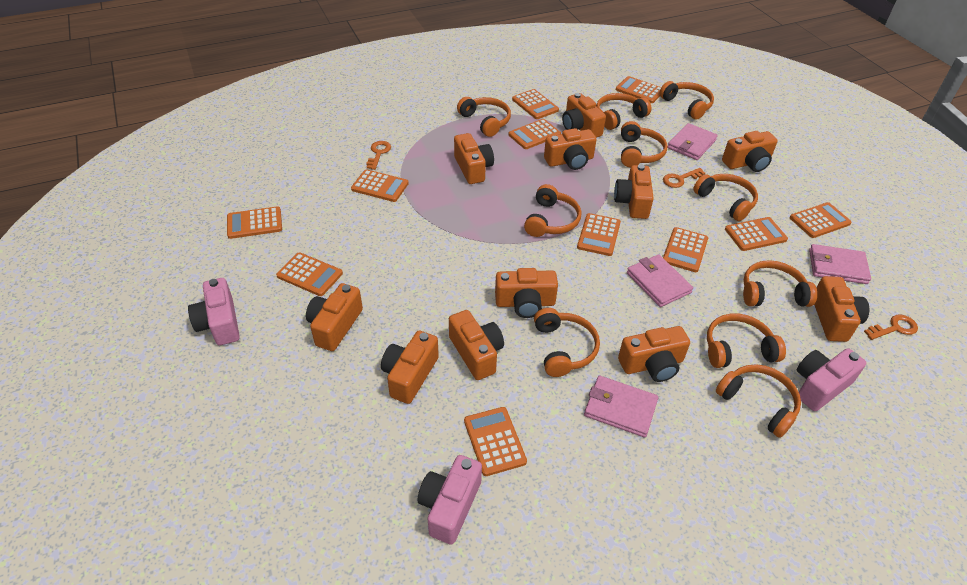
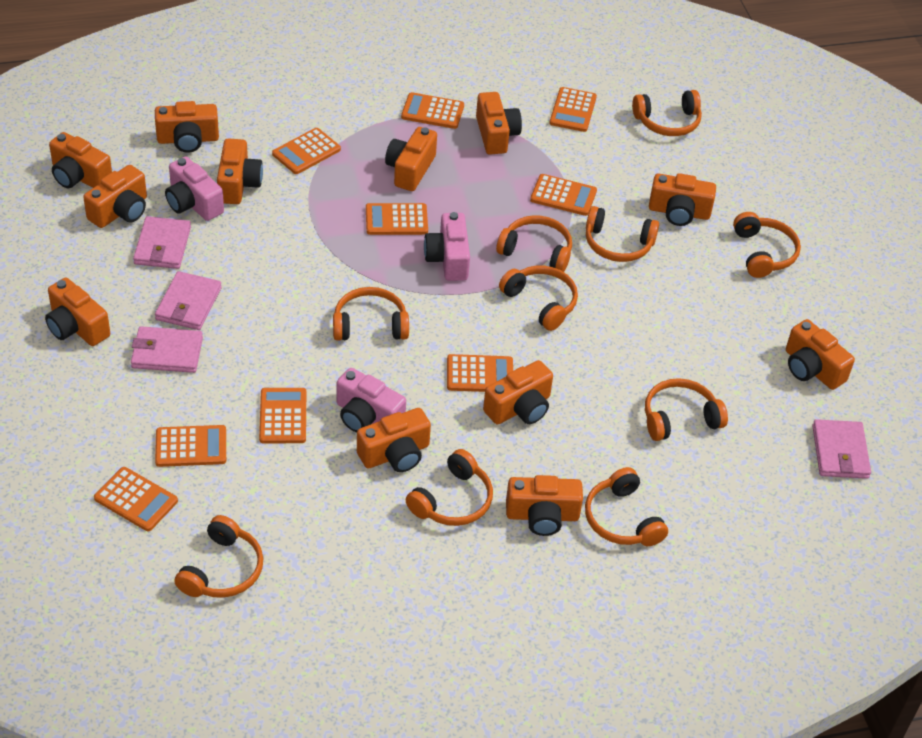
orange calculator: [227,206,282,239] [276,252,343,296] [351,169,409,202] [464,407,527,476] [509,119,561,149] [512,89,559,119] [577,213,621,256] [616,76,661,103] [663,227,708,272] [725,217,788,251] [790,202,851,238] = 11 -> [94,467,178,531] [155,425,226,467] [259,388,306,443] [272,128,341,174] [366,203,428,235] [401,92,464,129] [447,354,513,392] [530,174,597,216] [549,87,597,132] = 9
orange camera: [306,283,363,351] [381,331,439,404] [449,310,504,380] [454,133,494,184] [495,268,558,318] [544,128,597,170] [562,93,606,138] [614,164,654,219] [618,326,690,382] [722,131,778,172] [814,276,869,342] = 11 -> [45,278,110,346] [49,132,112,188] [83,165,147,228] [155,101,219,153] [217,138,263,204] [357,408,431,472] [385,127,437,191] [476,92,522,154] [483,360,553,424] [506,475,583,536] [649,173,716,226] [786,319,855,390] = 12
orange key: [366,141,391,170] [663,168,705,188] [864,315,918,340] = 3 -> none = 0

